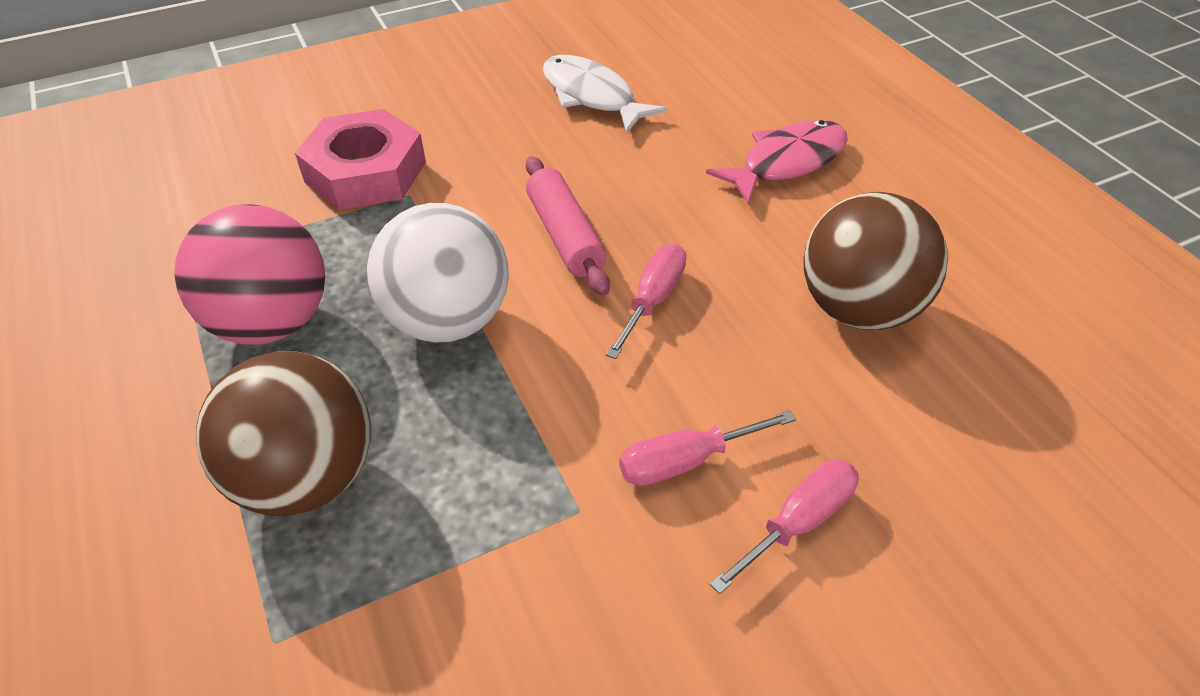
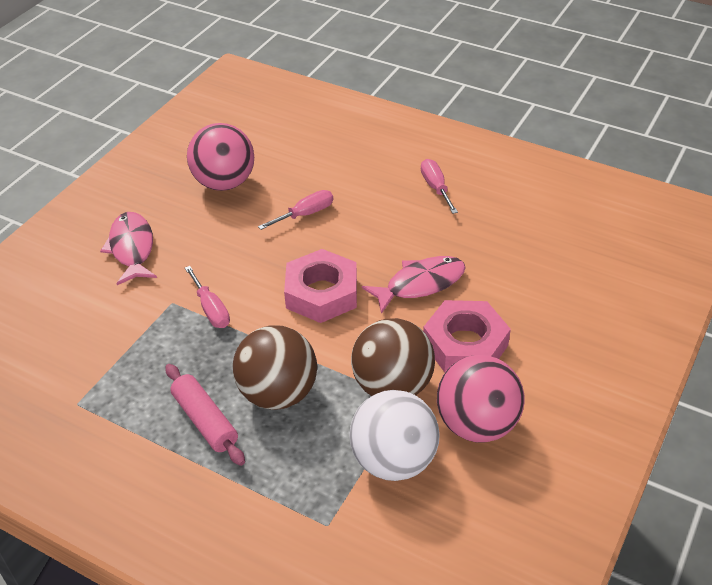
pink ball: [174,204,325,345] = 1 -> [187,123,254,191] [437,355,524,442] = 2
pink fish: [706,120,848,204] = 1 -> [100,212,157,285] [362,256,466,314] = 2
pink nut: [295,109,426,210] = 1 -> [284,249,357,323] [423,300,511,372] = 2
white fish: [543,55,668,134] = 1 -> none = 0

